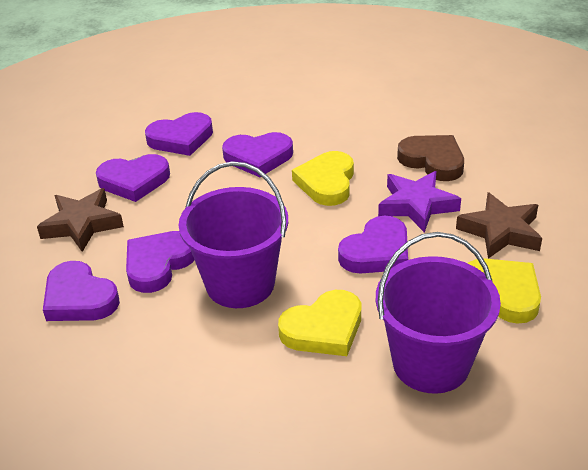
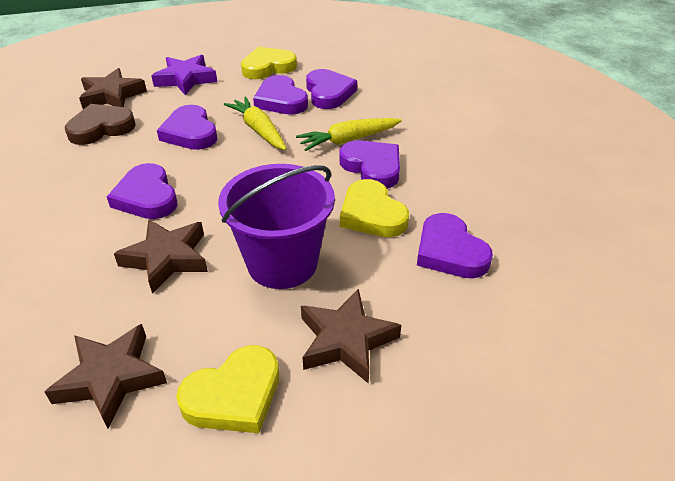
brown star: [37,188,124,252] [456,192,542,259] = 2 -> [45,324,167,429] [79,68,147,109] [114,219,208,294] [301,288,401,384] = 4
purple bucket: [179,161,288,308] [376,232,501,394] = 2 -> [218,164,335,289] = 1
yellow carrot: none = 0 -> [224,97,286,150] [296,118,402,151] = 2

